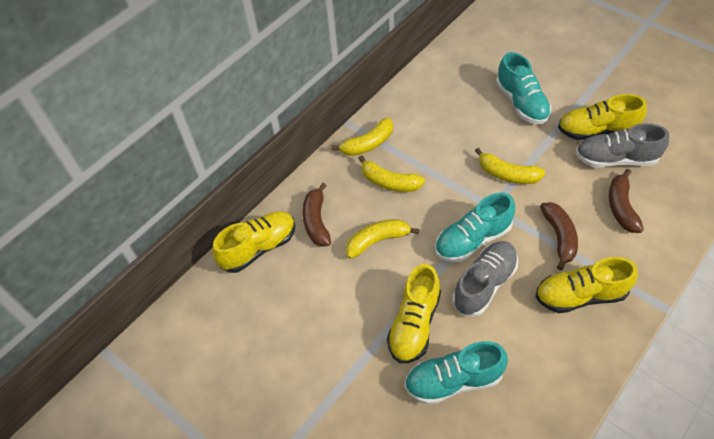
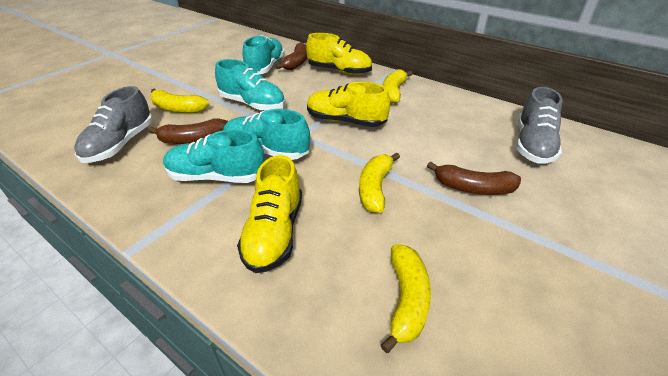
turquoise shoe: [405,341,508,405] [435,193,515,262] [496,52,551,124] = 3 -> [163,130,264,183] [215,59,285,111] [223,109,310,160] [243,35,285,74] = 4
yellow shoe: [212,211,295,273] [387,264,441,363] [535,257,638,313] [558,94,647,140] = 4 -> [237,155,302,273] [306,33,372,75] [307,82,390,127] = 3

